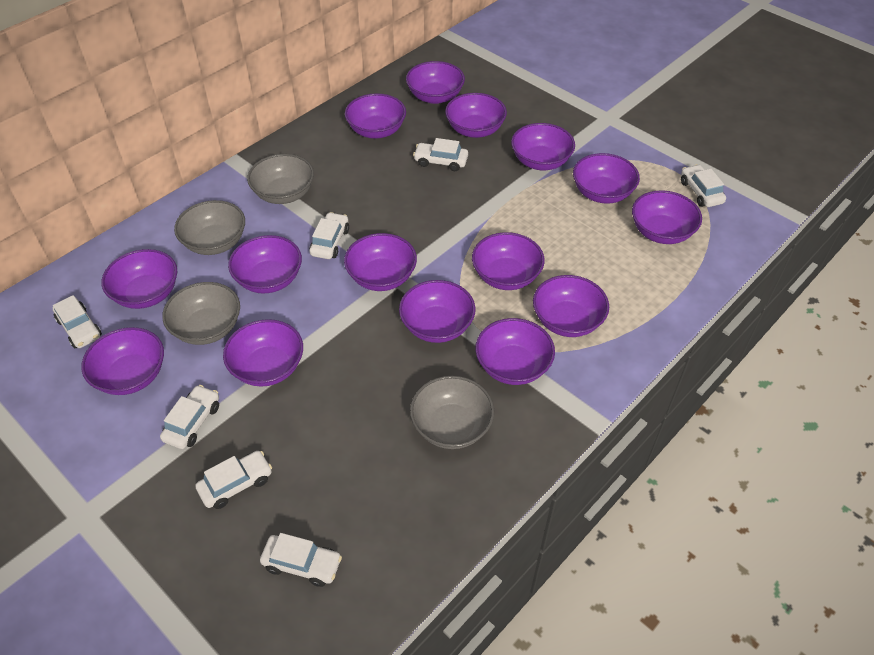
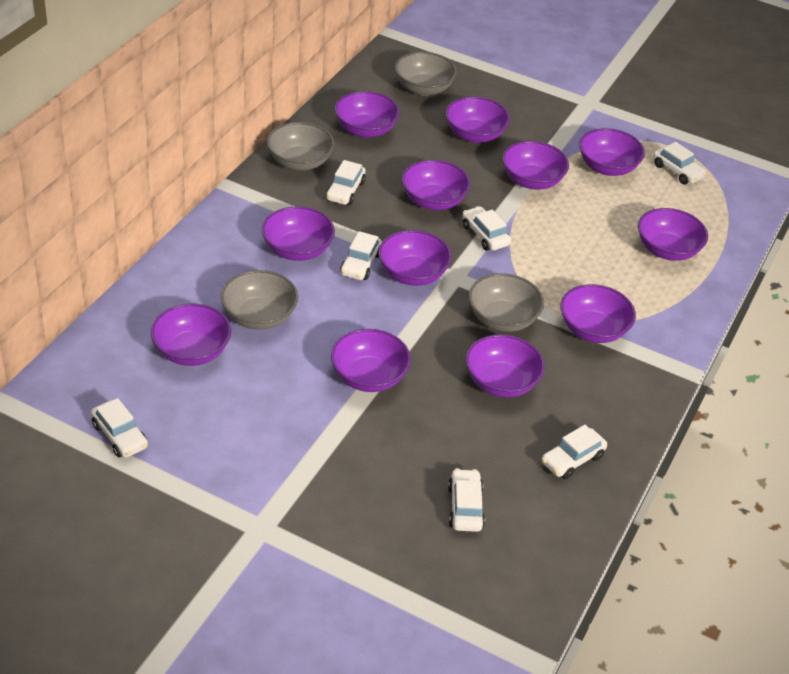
purple bowl: [81,327,164,395] [101,249,177,309] [223,319,303,387] [228,235,302,294] [344,233,417,291] [345,93,406,139] [399,280,476,343] [406,61,465,104] [445,93,507,138] [472,232,545,290] [475,318,555,385] [511,123,575,170] [533,275,609,337] [573,153,640,204] [632,190,702,244] = 15 -> [151,304,231,366] [262,206,335,261] [331,329,411,392] [335,91,400,138] [378,230,452,286] [402,160,470,210] [445,97,510,143] [466,334,545,398] [502,141,569,190] [560,284,636,343] [579,128,645,176] [638,208,708,261] = 12

